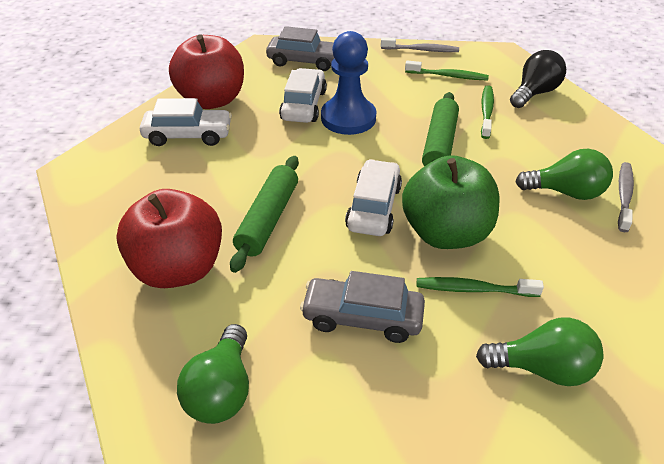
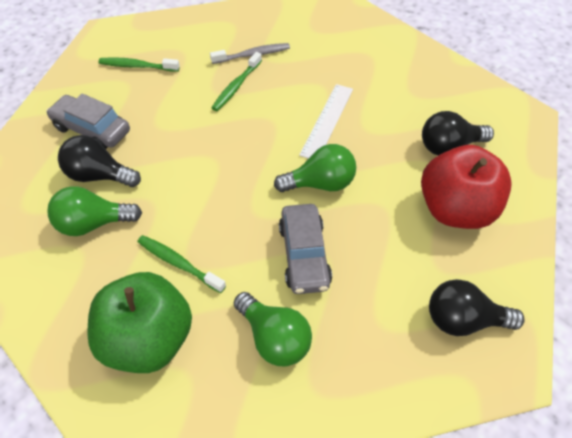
black light bulb: [510,50,566,108] = 1 -> [58,135,141,187] [422,111,494,156] [429,279,525,336] = 3
blue pawn: [321,31,376,135] = 1 -> none = 0
green rolling pin: [230,156,299,273] [422,92,459,166] = 2 -> none = 0
grey toothbrush: [381,37,459,52] [618,162,634,232] = 2 -> [210,43,290,64] = 1
red apple: [116,189,222,288] [169,34,244,109] = 2 -> [421,145,512,229] = 1
white car: [140,98,232,146] [279,68,327,123] [345,159,402,236] = 3 -> none = 0
white ruler: none = 0 -> [299,84,353,159] = 1

